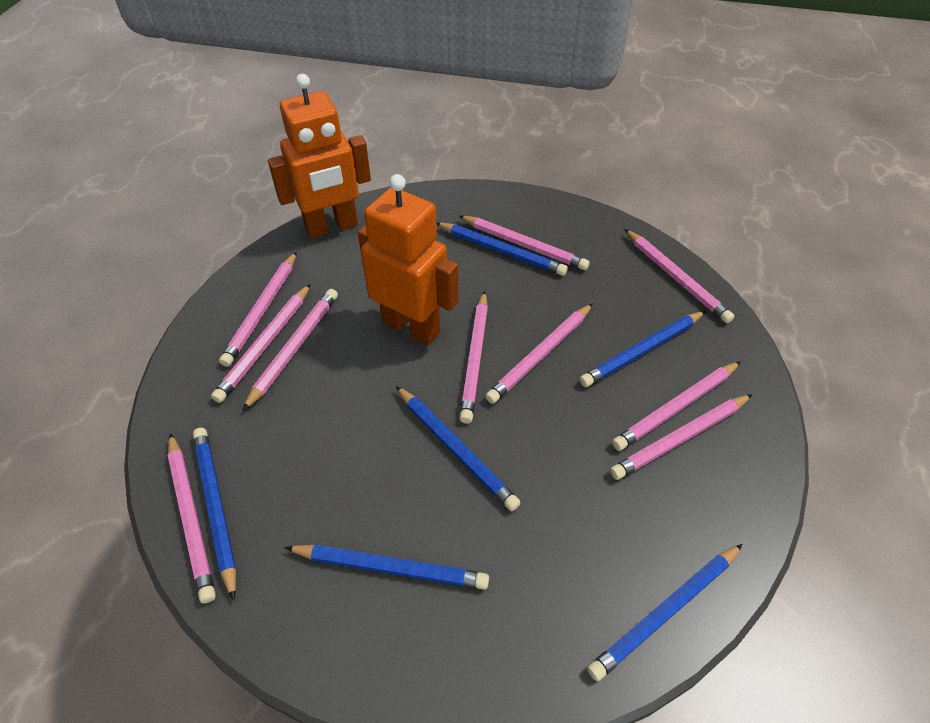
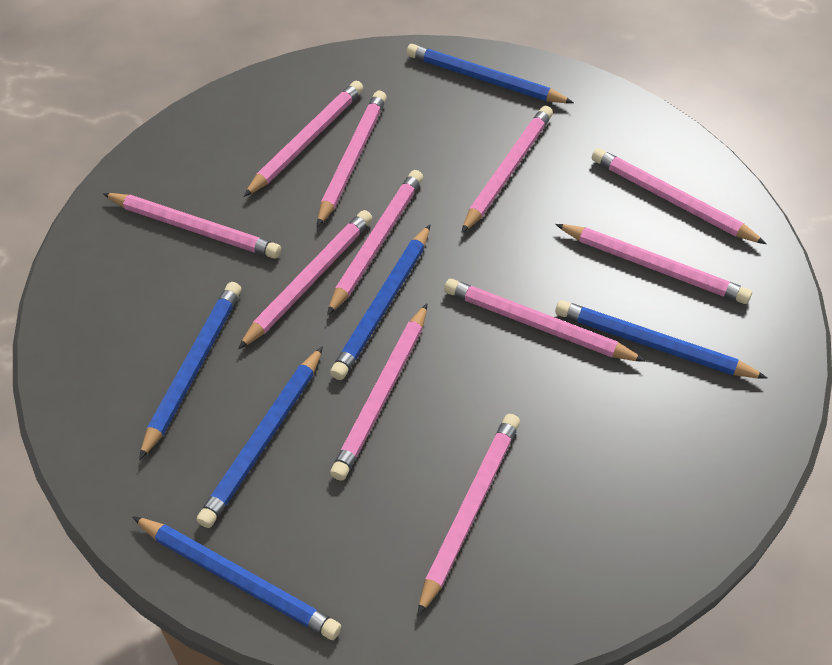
orange robot: [268,74,371,239] [358,174,459,345] = 2 -> none = 0
pink pencil: [168,433,216,604] [211,284,311,403] [219,251,297,367] [242,289,338,411] [459,216,590,270] [459,291,488,424] [485,303,593,404] [610,394,753,480] [612,361,741,451] [625,229,735,323] = 10 -> [102,193,281,259] [238,210,372,350] [244,81,363,197] [317,91,387,227] [327,170,423,316] [330,304,427,481] [417,414,520,616] [444,279,646,362] [461,106,553,233] [555,224,752,304] [592,148,766,244] = 11

